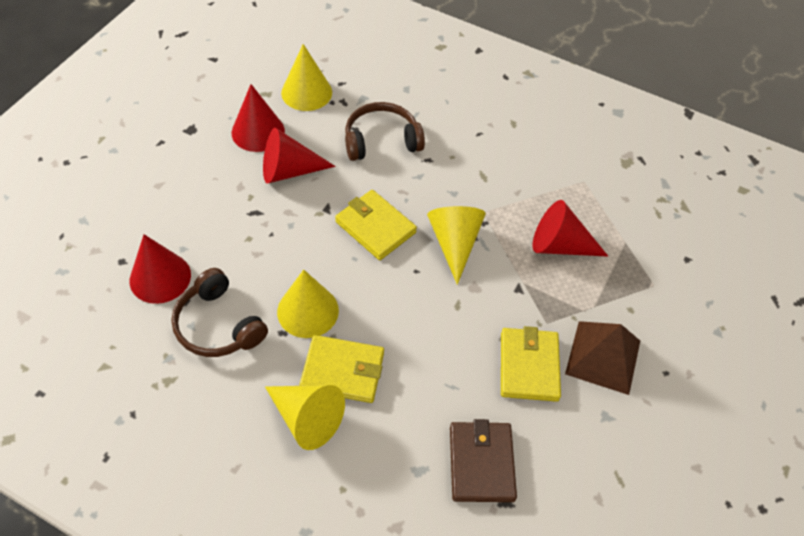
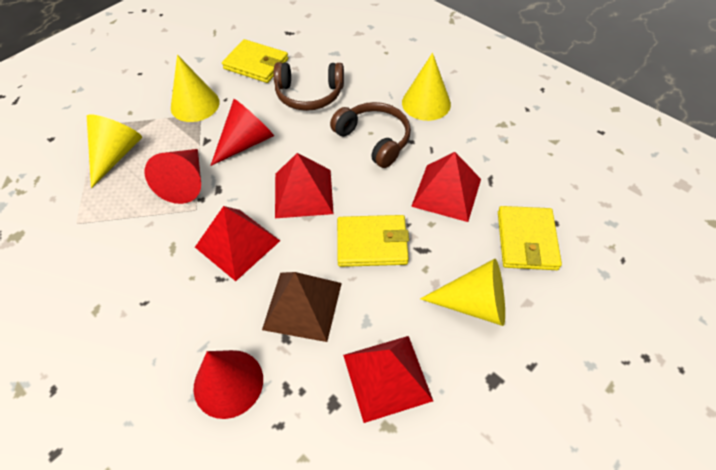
brown wallet: [450,419,517,502] = 1 -> none = 0
red cone: [130,234,191,304] [232,84,285,152] [263,128,336,183] [533,200,608,257] = 4 -> [145,149,201,204] [194,350,263,419] [210,99,274,166] = 3
red pyramid: none = 0 -> [195,206,280,281] [275,153,334,218] [343,336,433,423] [411,152,481,222] = 4

